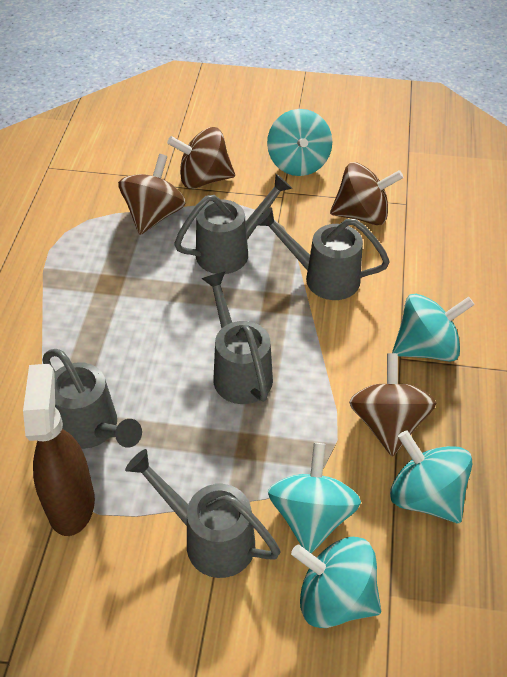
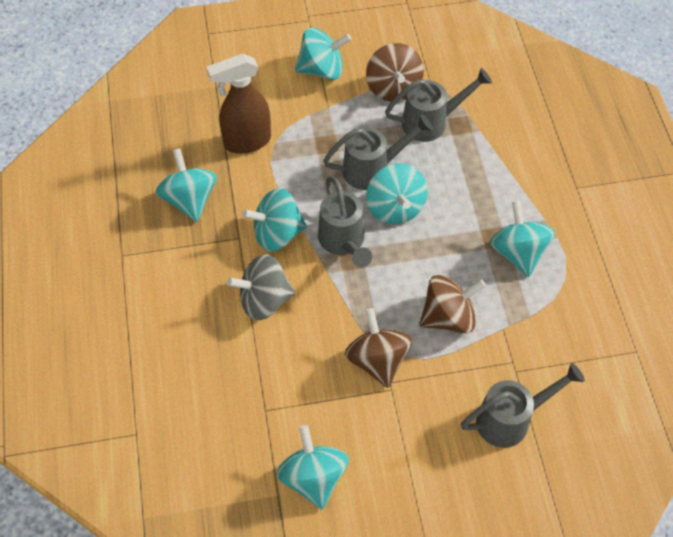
brown spinning top: [118,154,186,235] [167,127,235,189] [330,162,404,225] [349,353,436,456] = 4 -> [345,308,412,388] [366,43,424,102] [419,275,486,334] = 3
grey spinning top: none = 0 -> [227,254,295,321] = 1
grey watering can: [42,349,142,449] [125,449,281,578] [174,174,292,274] [201,272,273,404] [256,207,390,300] = 5 -> [318,176,372,268] [323,114,433,190] [385,68,492,142] [461,363,585,448] = 4
turquoise spinning top: [267,109,332,176] [268,443,361,554] [291,537,381,628] [390,430,472,523] [392,294,475,362] = 5 -> [155,148,217,222] [242,188,307,252] [277,425,349,510] [295,28,352,80] [366,163,428,224] [490,200,555,277] = 6

